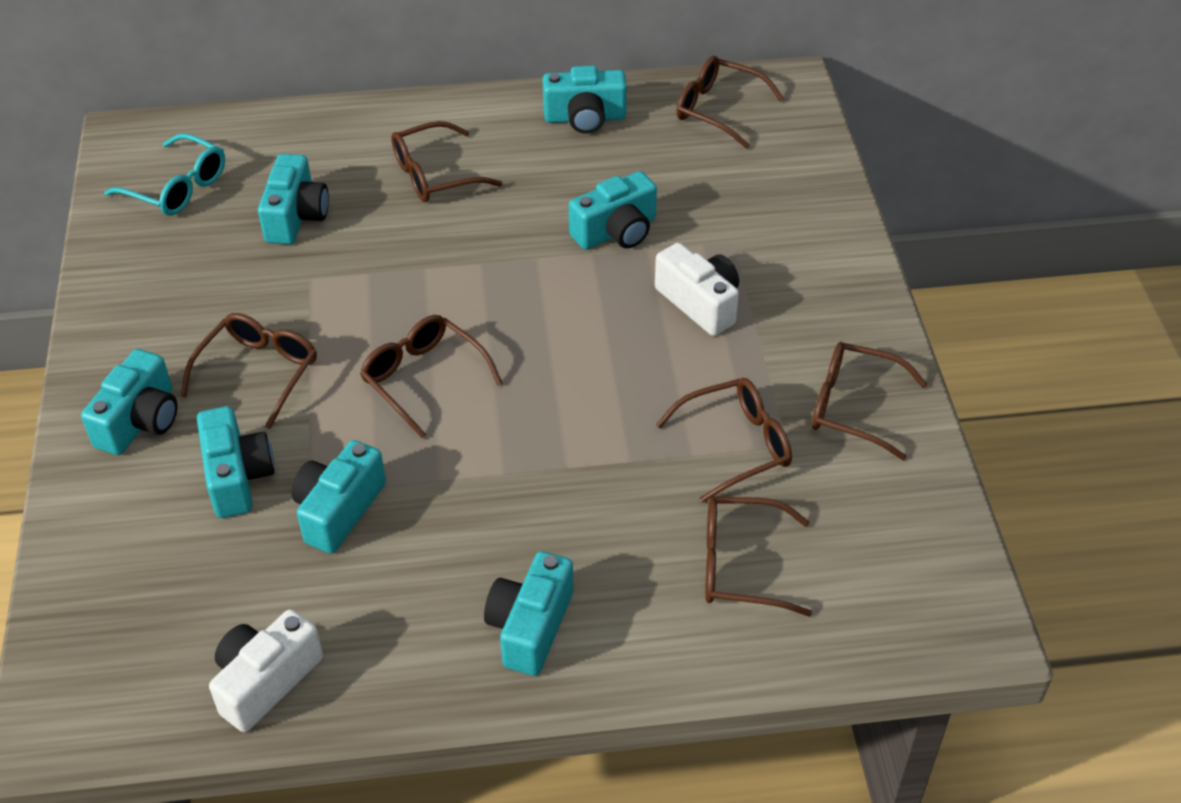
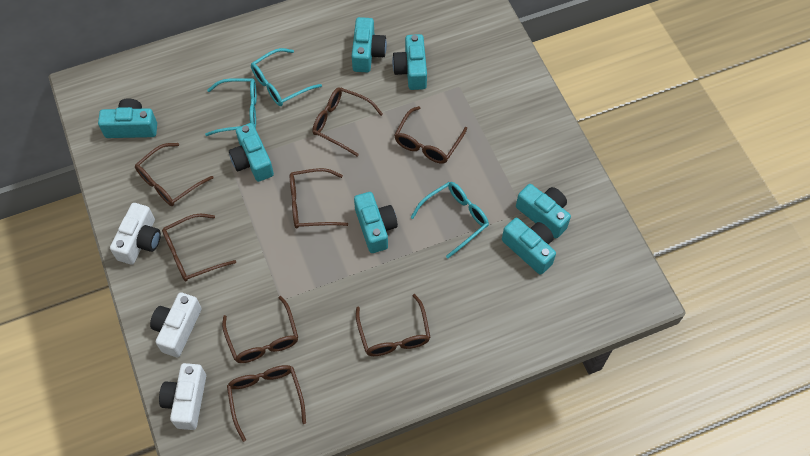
brown glasses: [180,313,317,429] [360,315,502,438] [391,121,502,202] [656,378,792,503] [677,56,784,149] [705,497,812,616] [812,342,927,460] = 7 -> [135,143,213,206] [162,214,236,282] [222,296,298,363] [227,365,306,442] [290,168,348,228] [312,87,383,156] [356,294,430,356] [394,106,467,164] = 8
turquoise glasses: [104,133,225,216] = 1 -> [205,78,257,136] [251,48,322,106] [410,182,489,258] = 3
white camera: [209,609,323,732] [655,243,739,336] = 2 -> [110,203,161,265] [150,292,202,357] [159,363,206,430] = 3

